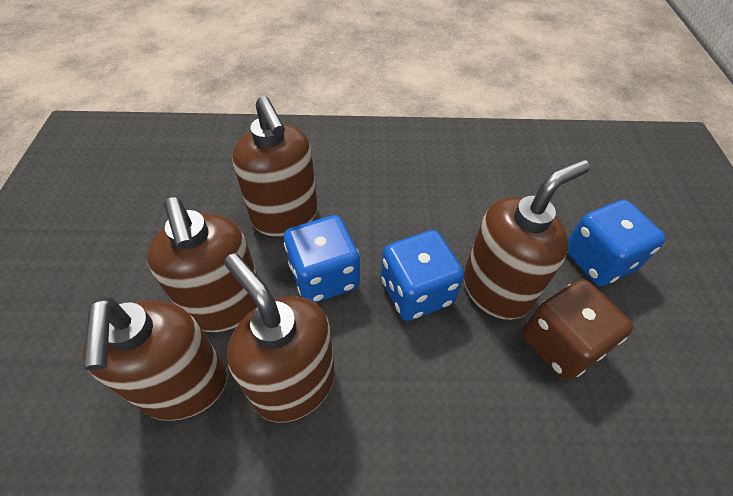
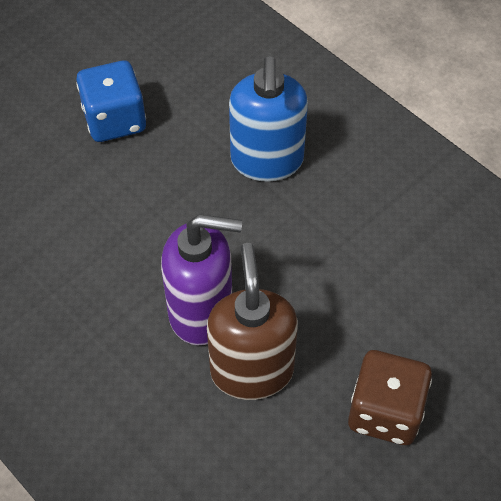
blue dice: [284,215,360,303] [381,230,464,321] [567,200,666,286] = 3 -> [76,60,146,142] = 1
blue soap dispenser: none = 0 -> [229,56,308,182] = 1
brown soap dispenser: [82,297,228,421] [147,197,258,332] [224,253,335,423] [232,96,317,236] [464,159,590,320] = 5 -> [207,243,298,400] = 1
purple soap dispenser: none = 0 -> [161,214,242,345] = 1

